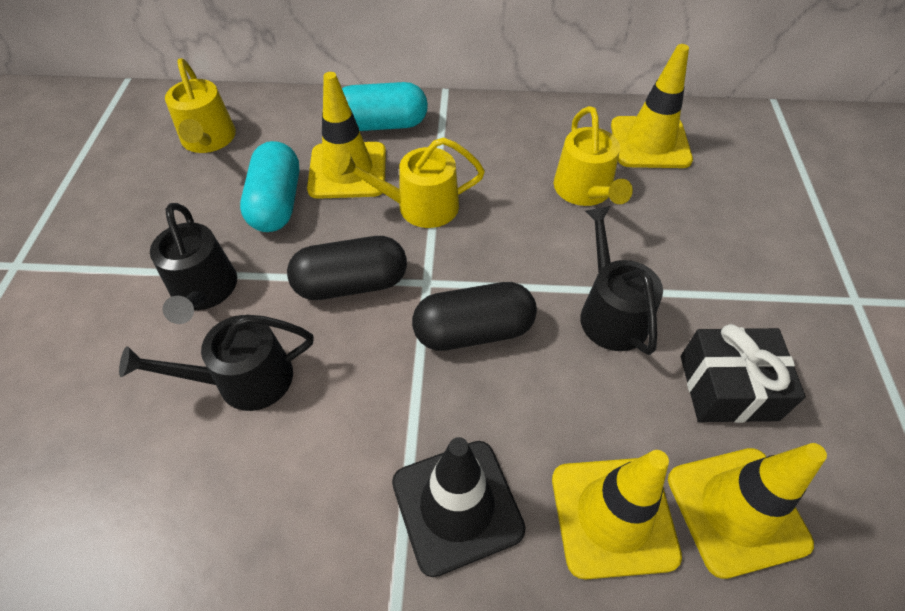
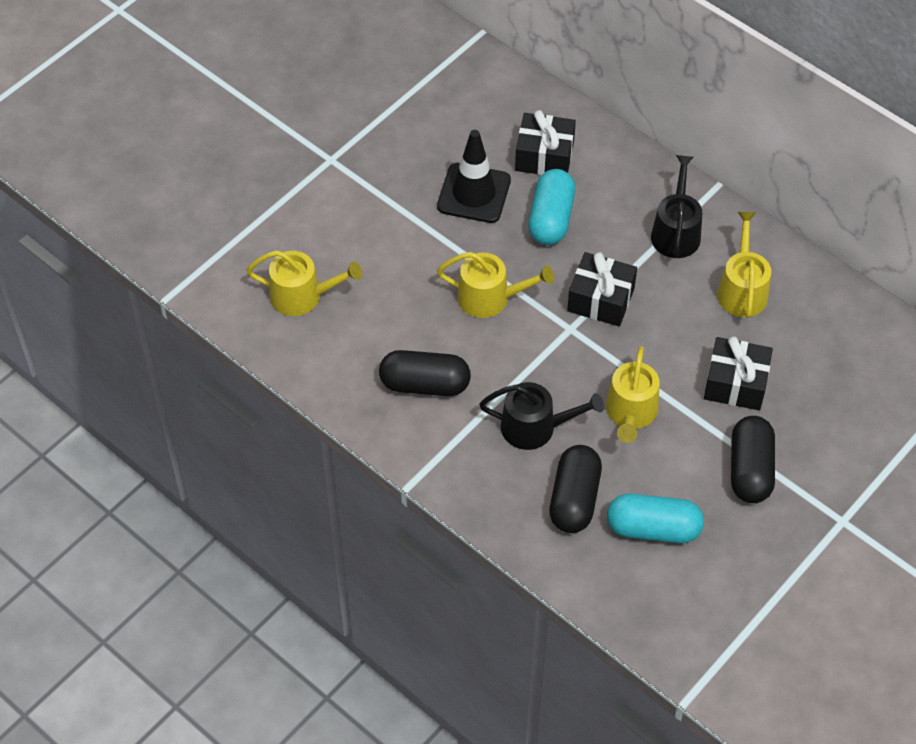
black capsule: [287,236,407,300] [412,282,537,351] = 2 -> [379,350,471,396] [549,445,602,533] [731,416,775,503] = 3
black gift: [681,324,806,423] = 1 -> [515,110,576,175] [567,252,637,326] [704,336,773,410] = 3
black watering can: [119,315,313,411] [150,203,237,324] [580,206,663,355] = 3 -> [479,382,604,450] [651,155,702,258] = 2
yellow traffic cone: [307,72,386,199] [552,450,682,579] [611,44,693,168] [668,443,827,579] = 4 -> none = 0
yellow watering can: [165,58,236,153] [338,137,485,228] [554,106,633,206] = 3 -> [246,250,362,316] [437,252,554,318] [606,346,660,443] [717,212,771,318] = 4

